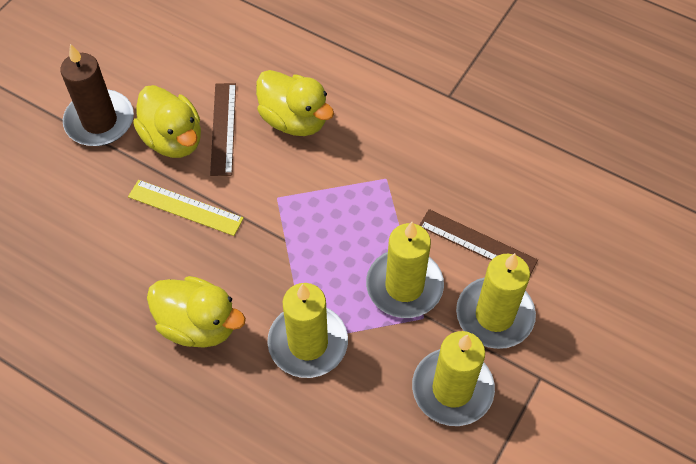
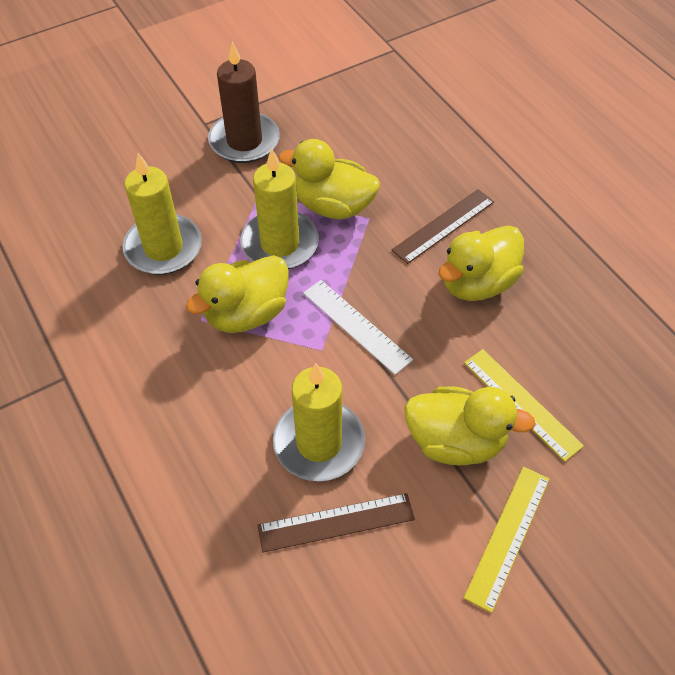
white ruler: none = 0 -> [303,280,413,375] = 1
yellow candle: [267,283,348,378] [366,222,444,318] [412,331,495,426] [456,253,536,349] = 4 -> [123,153,202,274] [241,149,319,269] [273,364,365,481] = 3
yellow duck: [133,85,201,158] [147,276,246,348] [256,70,334,136] = 3 -> [186,255,289,333] [278,139,380,219] [404,386,536,465] [439,225,524,301] = 4
yellow ruler: [128,180,244,236] = 1 -> [464,349,584,462] [464,467,550,613] = 2

